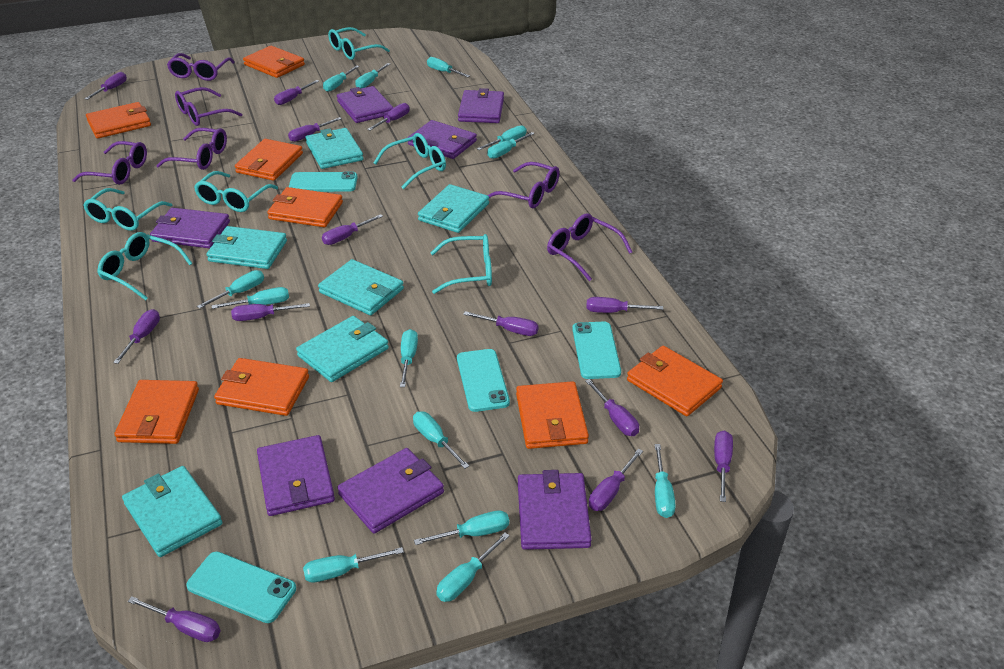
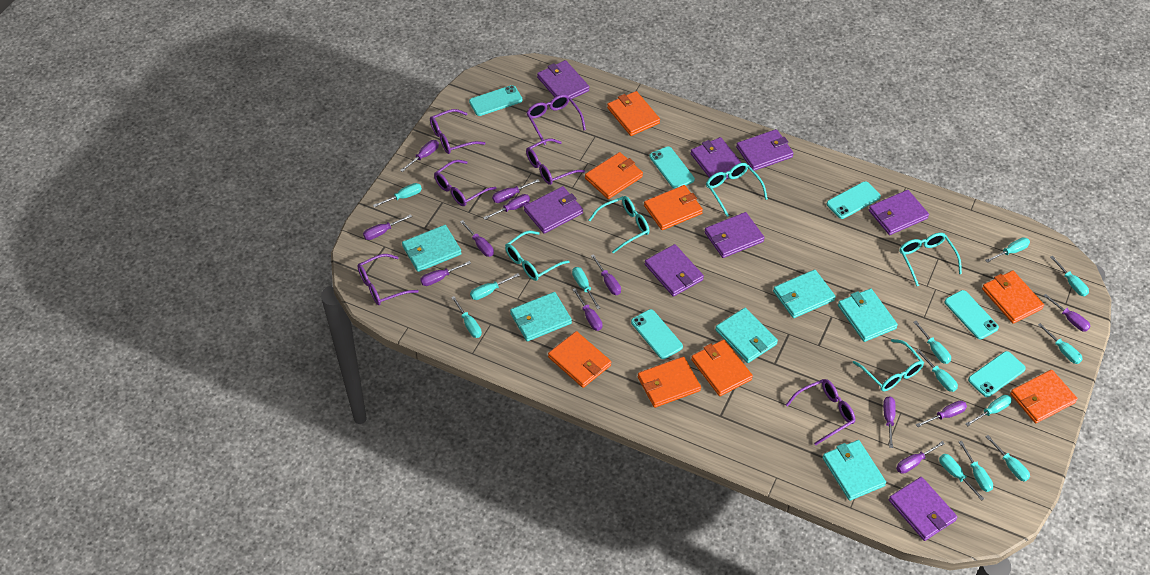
purple screwdriver: [85,72,127,100] [113,309,160,364] [128,596,220,642] [231,303,310,321] [274,80,319,105] [288,117,342,142] [322,214,383,245] [367,103,410,131] [463,311,538,336] [585,379,639,436] [586,297,663,313] [589,449,643,511] [714,430,733,502] = 13 -> [363,214,412,240] [400,140,439,172] [420,261,471,286] [460,220,494,257] [483,194,530,220] [492,179,539,203] [572,288,602,331] [591,254,621,295] [883,396,896,448] [896,441,945,474] [916,401,967,427] [1044,294,1091,332] = 12
purple wallet: [150,208,230,248] [257,435,335,516] [337,86,393,123] [337,448,444,534] [408,120,477,159] [458,88,504,123] [518,470,592,550] = 7 -> [524,186,583,234] [537,60,589,99] [645,244,704,297] [690,137,742,180] [704,212,765,258] [736,129,794,171] [869,190,929,235] [889,477,958,541] = 8
turquoise glasses: [83,188,172,231] [97,232,192,300] [194,171,278,212] [328,27,390,60] [374,133,446,189] [430,234,492,294] = 6 -> [505,230,569,281] [589,196,649,253] [706,163,768,217] [853,339,924,391] [899,233,962,286] = 5
turquoise phone: [186,551,296,623] [289,171,358,192] [457,349,510,412] [572,322,621,379] = 4 -> [469,85,523,116] [631,309,683,359] [649,146,695,189] [827,181,881,219] [945,290,999,339] [968,351,1026,397] = 6

